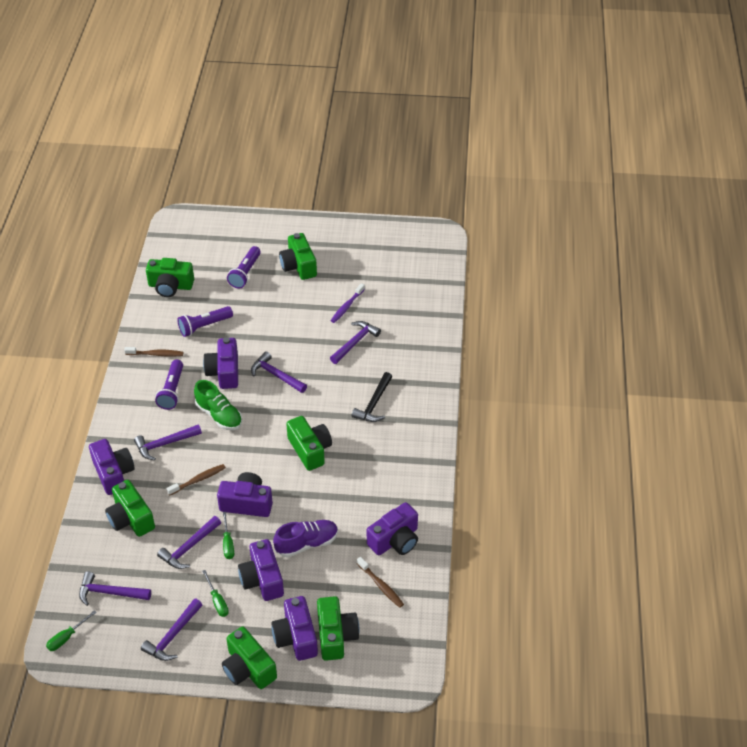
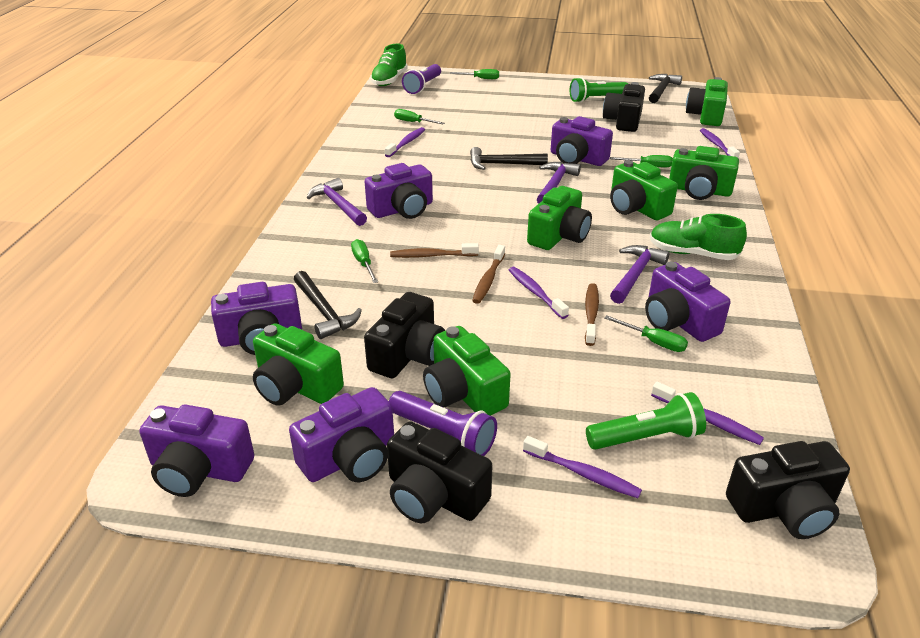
black camera: none = 0 -> [364,292,445,378] [387,421,493,523] [603,82,645,132] [726,441,850,539] = 4
black hammer: [352,372,392,422] = 1 -> [294,271,362,339] [470,147,548,170] [649,74,682,103] = 3
green flashlight: none = 0 -> [570,77,628,103] [586,392,706,450] = 2
green screwdriver: [46,610,97,651] [202,570,229,617] [223,512,234,559] = 3 -> [351,239,378,283] [394,109,445,125] [450,69,499,79] [604,315,688,352] [610,155,673,168] = 5
green shoe: [194,380,242,430] = 1 -> [370,44,408,86] [650,214,747,260] = 2
purple flashlight: [155,360,183,410] [177,306,233,337] [227,246,261,289] = 3 -> [389,391,497,456] [402,64,441,94] = 2
purple hammer: [79,572,151,606] [134,424,202,460] [141,598,202,661] [157,516,221,569] [251,351,307,393] [330,321,381,364] = 6 -> [307,178,367,226] [537,162,581,204] [610,245,669,304] = 3
purple shoe: [273,520,338,557] = 1 -> none = 0
purple toothbrush: [331,283,365,323] = 1 -> [385,127,425,157] [509,267,569,319] [523,436,642,498] [651,382,764,445] [700,128,740,159] = 5

